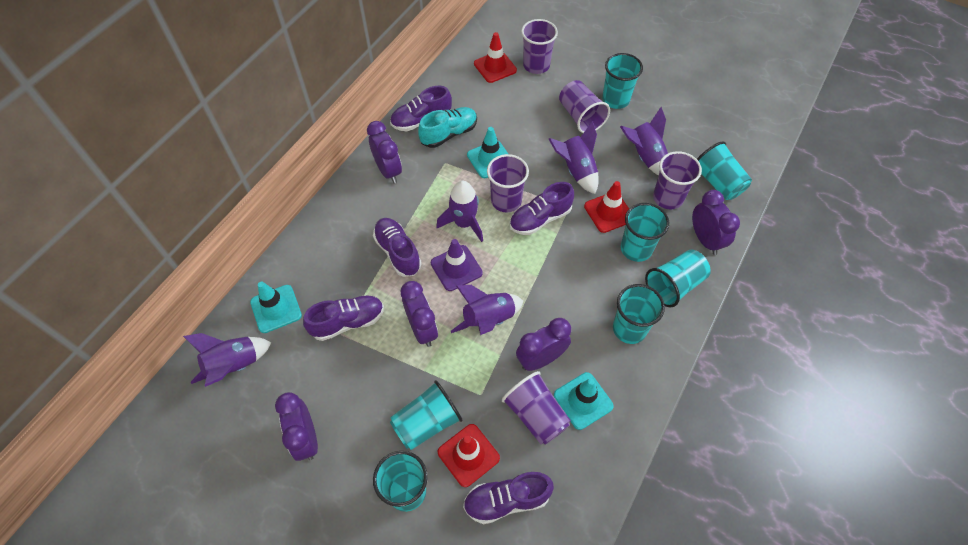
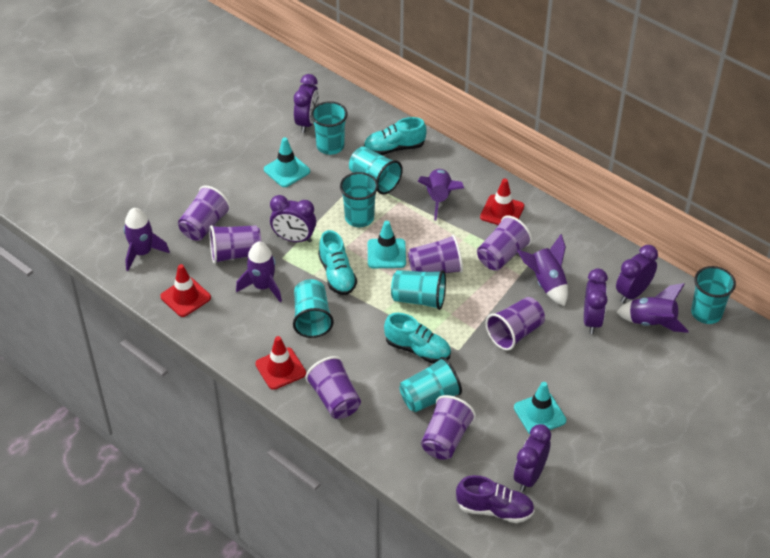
purple cup: [487,154,529,212] [502,371,571,445] [521,19,558,74] [559,80,610,133] [653,151,702,209] = 5 -> [178,186,231,241] [209,225,262,264] [305,356,361,419] [408,234,463,273] [421,395,476,460] [477,215,532,271] [486,297,545,351] = 7
purple shoe: [303,295,384,341] [373,218,422,277] [390,86,452,132] [463,472,554,524] [510,182,574,235] = 5 -> [456,475,535,523] = 1
purple traffic cone: [431,239,483,291] = 1 -> none = 0
turquoise shoe: [418,107,477,148] = 1 -> [318,230,357,295] [364,117,426,155] [384,313,451,363] = 3

